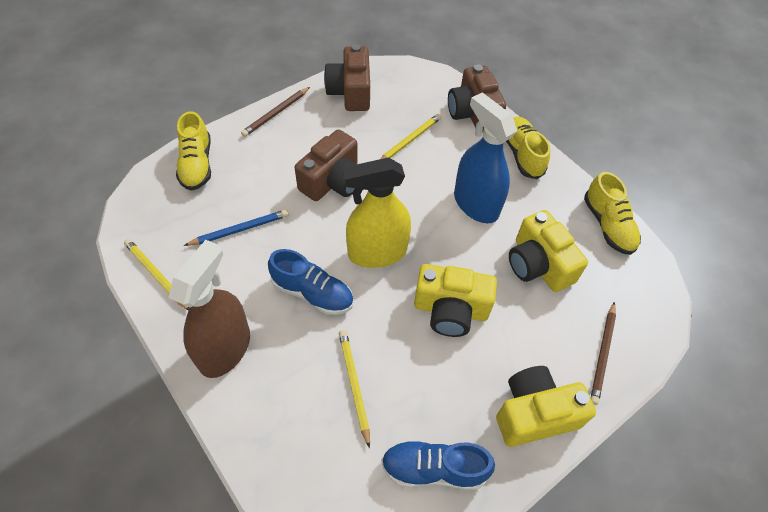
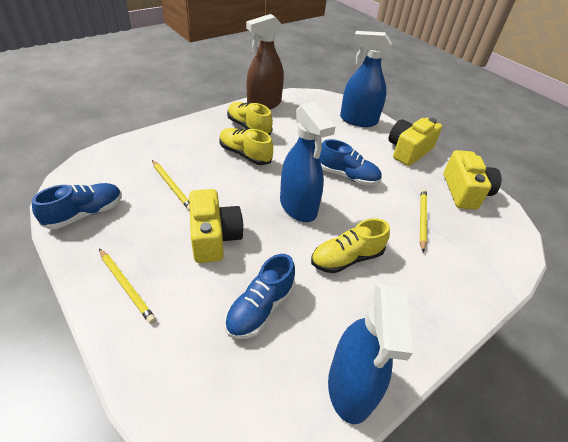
blue pencil: [184,210,288,246] = 1 -> none = 0
blue shoe: [268,249,353,315] [381,440,495,490] = 2 -> [32,183,122,229] [225,254,295,339] [319,139,382,185] = 3
blue spray bottle: [454,92,517,223] = 1 -> [280,102,336,222] [328,281,413,424] [340,31,392,127] = 3
brown camera: [295,129,358,201] [324,44,370,111] [448,64,506,133] = 3 -> none = 0
brown pencil: [241,87,310,137] [591,302,616,405] = 2 -> none = 0
yellow spray bottle: [342,158,411,268] = 1 -> none = 0

